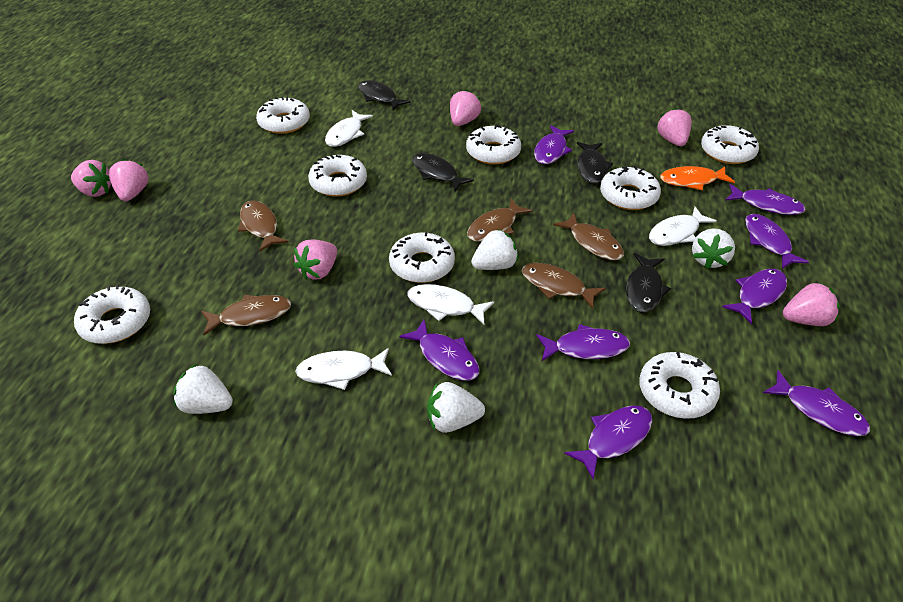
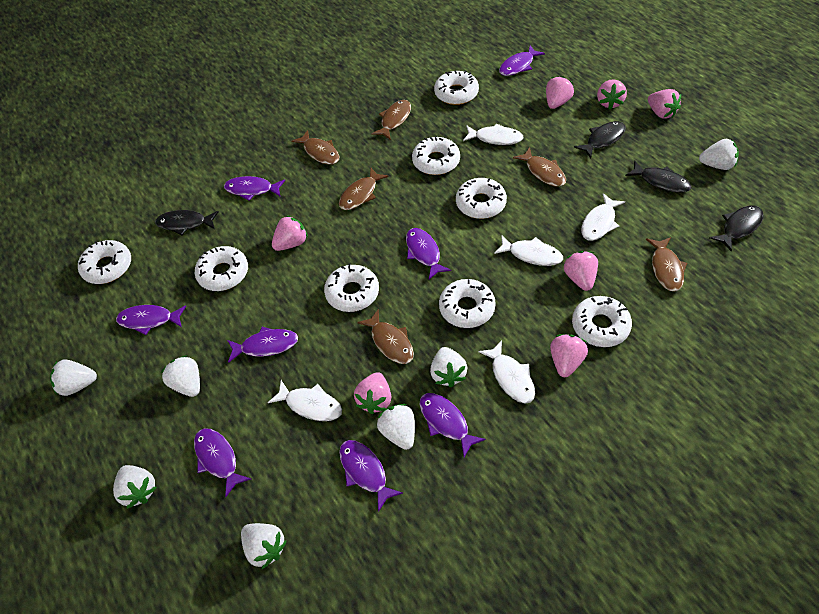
brown fish: [201,295,291,335] [238,201,288,251] [467,198,532,242] [521,263,606,309] [553,213,624,260] = 5 -> [291,130,340,165] [339,168,389,210] [357,309,414,364] [371,100,411,140] [513,147,566,187] [646,237,687,292] = 6
orange fish: [660,166,735,191] = 1 -> none = 0
pink strawberry: [71,160,111,197] [109,159,148,201] [294,239,337,280] [450,89,481,126] [657,108,692,146] [783,282,840,326] = 6 -> [272,215,308,251] [354,372,391,414] [546,76,574,109] [550,334,588,377] [563,251,598,291] [597,79,627,109] [648,89,681,119] = 7
white fish: [295,348,392,390] [325,110,373,147] [407,284,494,325] [649,207,717,246] = 4 -> [268,380,342,421] [463,123,524,145] [478,340,535,404] [494,235,563,266] [581,193,625,241] = 5
white strawberry: [173,364,233,414] [427,382,485,433] [471,229,519,270] [692,228,735,269] = 4 -> [50,360,97,396] [113,465,157,509] [161,355,200,397] [241,523,287,569] [377,404,415,450] [430,347,468,387] [699,139,739,170] = 7

